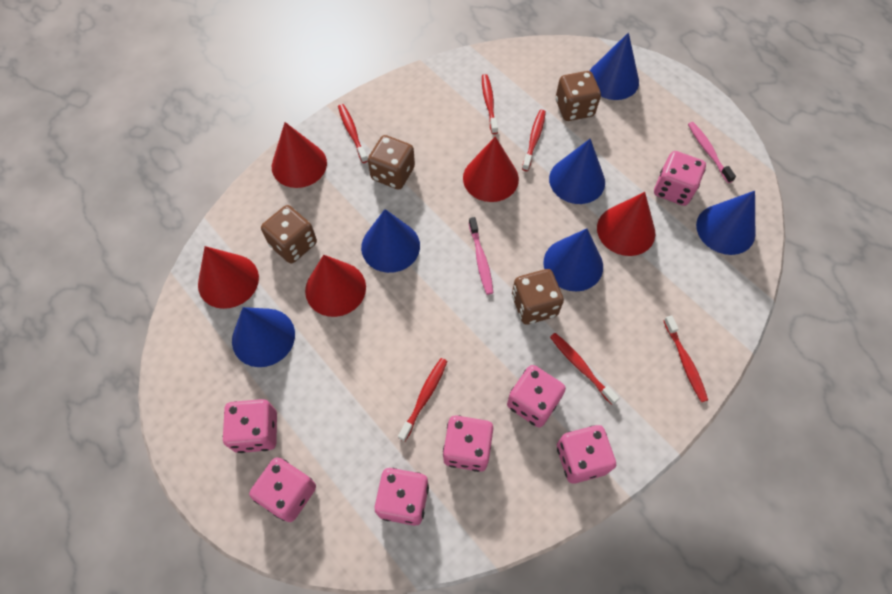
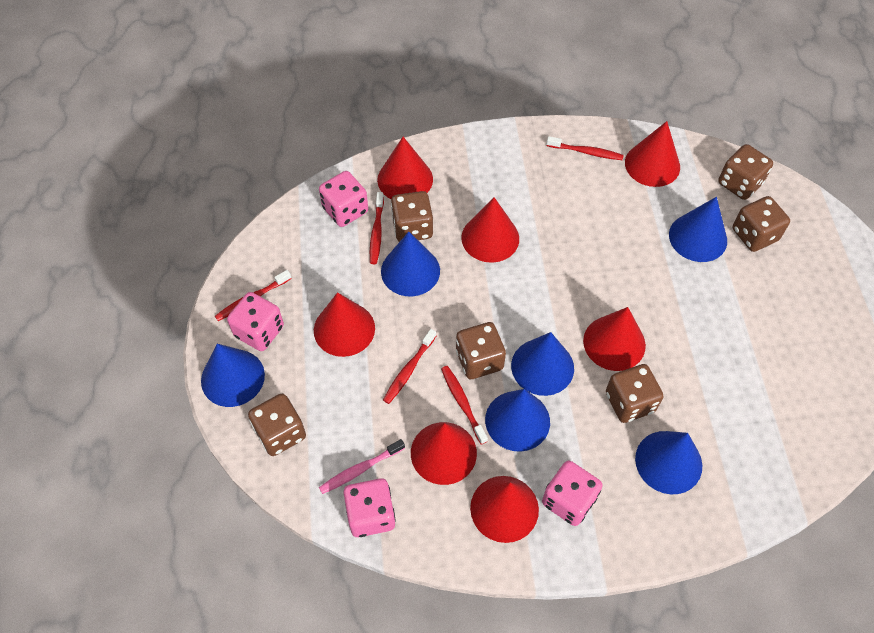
brown dice: [261,205,317,263] [368,135,415,189] [512,269,564,325] [556,71,601,121] = 4 -> [248,394,306,456] [391,191,433,242] [456,322,506,379] [606,364,664,423] [718,144,773,200] [733,196,790,252] = 6
pink dice: [223,399,277,453] [249,457,316,522] [375,468,429,526] [443,415,493,472] [507,365,566,427] [557,425,616,483] [654,151,706,206] = 7 -> [227,292,284,351] [319,171,368,227] [343,478,396,537] [542,461,603,526] = 4
pink toothbrush: [469,217,493,295] [688,122,736,183] = 2 -> [319,439,405,494] = 1
red cone: [198,246,259,309] [272,122,327,188] [305,255,366,317] [463,136,519,202] [597,192,655,256] = 5 -> [314,292,375,357] [377,137,433,199] [411,422,477,485] [461,197,519,263] [470,476,539,543] [583,307,646,371] [625,121,680,187] = 7
red toothbrush: [338,104,368,163] [398,358,447,442] [482,74,498,134] [522,110,546,171] [550,333,619,405] [664,315,708,402] = 6 -> [215,270,292,321] [370,192,384,264] [383,329,436,404] [441,366,488,445] [547,136,624,160] = 5

